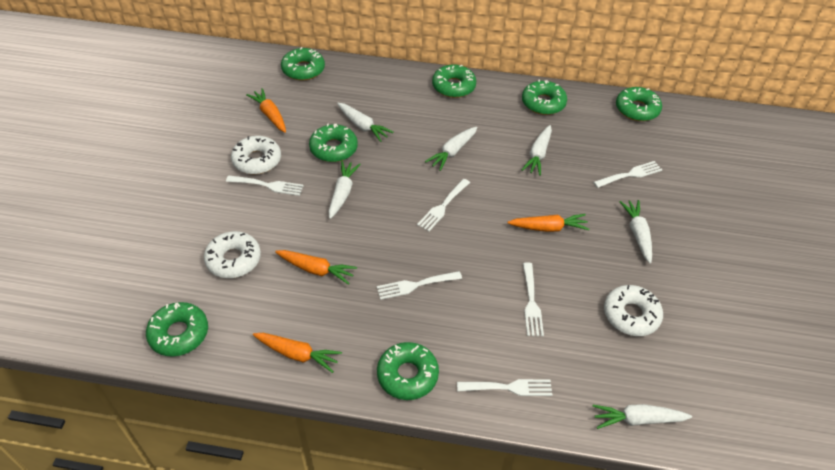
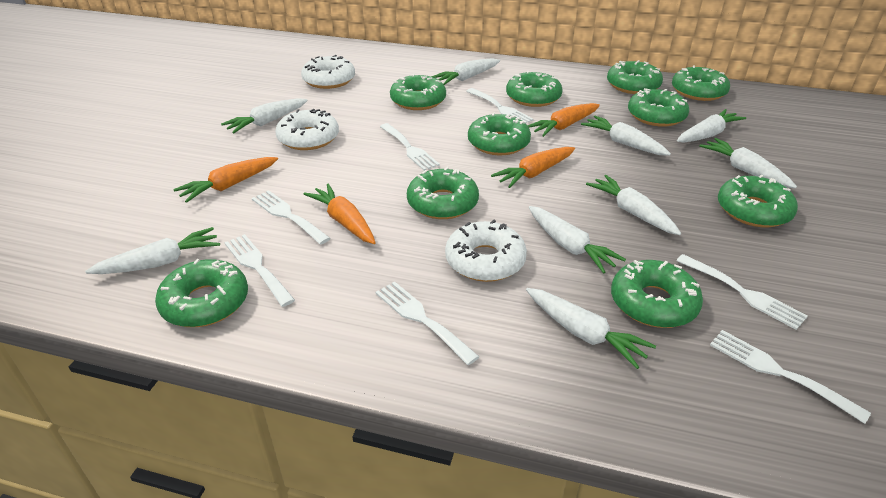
green donut: [146,302,208,357] [281,47,325,80] [309,124,358,162] [377,342,439,400] [432,64,476,98] [522,80,567,115] [616,87,662,121] = 7 -> [155,259,248,327] [390,74,446,110] [407,167,479,219] [468,113,531,155] [506,71,563,107] [607,60,663,94] [611,260,703,328] [628,88,689,127] [672,65,730,101] [718,175,798,227] = 10
white carrot: [329,161,361,219] [337,103,394,142] [425,127,477,171] [522,125,552,176] [593,404,692,429] [619,200,652,264] = 6 -> [85,227,220,274] [221,98,308,134] [431,58,500,85] [526,288,656,369] [529,206,626,274] [581,116,671,155] [586,175,681,235] [677,109,746,142] [699,138,797,188] = 9
white fork: [226,175,304,196] [377,271,462,300] [417,179,470,232] [457,379,553,396] [523,262,544,336] [593,161,662,188] = 6 -> [224,234,295,307] [252,190,330,244] [376,281,479,365] [380,123,440,171] [466,88,534,123] [676,254,808,330] [710,330,871,424] = 7

